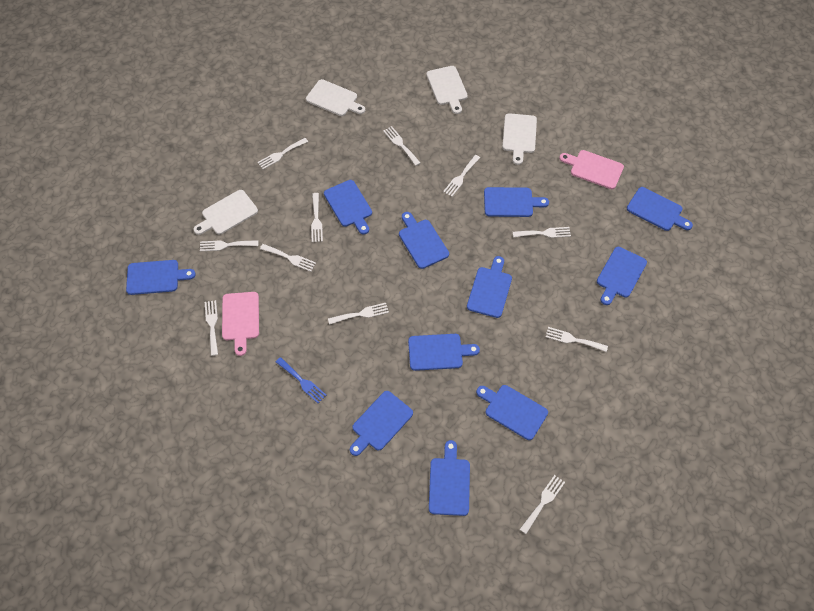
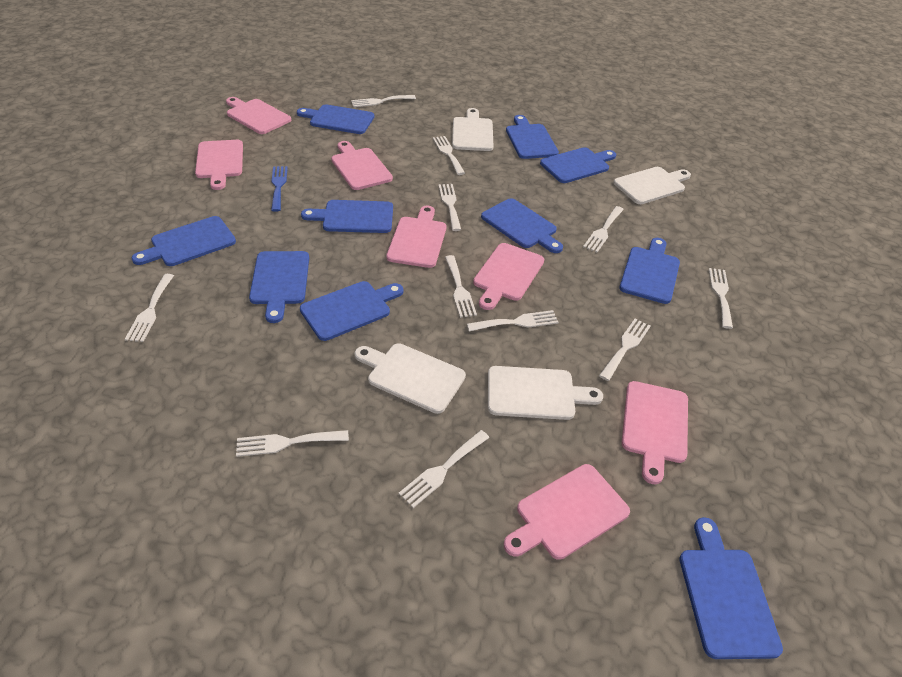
blue cutting board: [126,260,196,295] [324,180,372,234] [350,391,413,456] [399,212,449,269] [408,334,480,371] [429,440,470,516] [467,256,512,318] [476,385,548,440] [484,187,549,217] [597,247,647,305] [627,187,693,231] = 11 -> [132,216,236,266] [249,251,309,323] [297,104,374,134] [300,281,404,341] [301,200,393,233] [481,198,563,253] [506,115,559,159] [540,147,616,183] [619,238,680,304] [679,517,783,659] = 10
pink cutting board: [222,292,259,356] [559,150,624,189] = 2 -> [195,140,243,190] [226,97,291,134] [331,141,393,190] [386,205,446,268] [473,243,544,310] [504,464,630,560] [622,381,688,484] = 7

